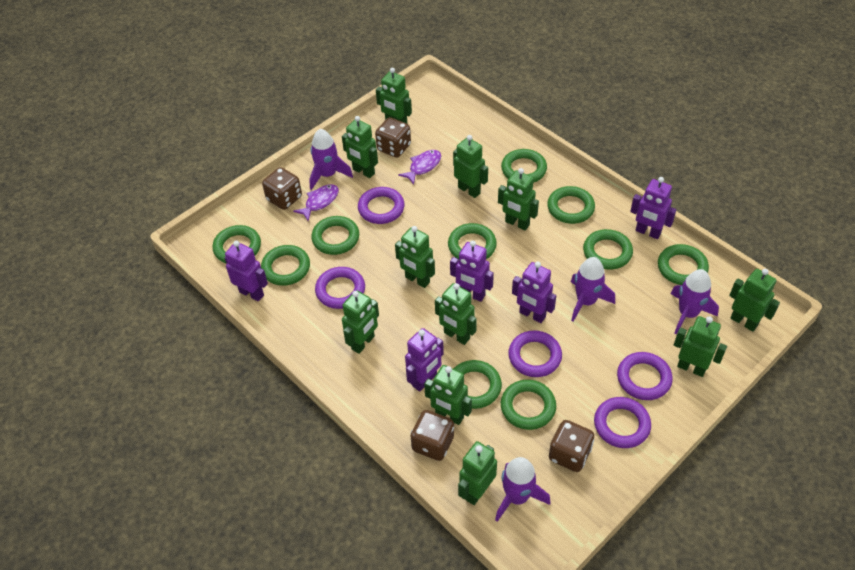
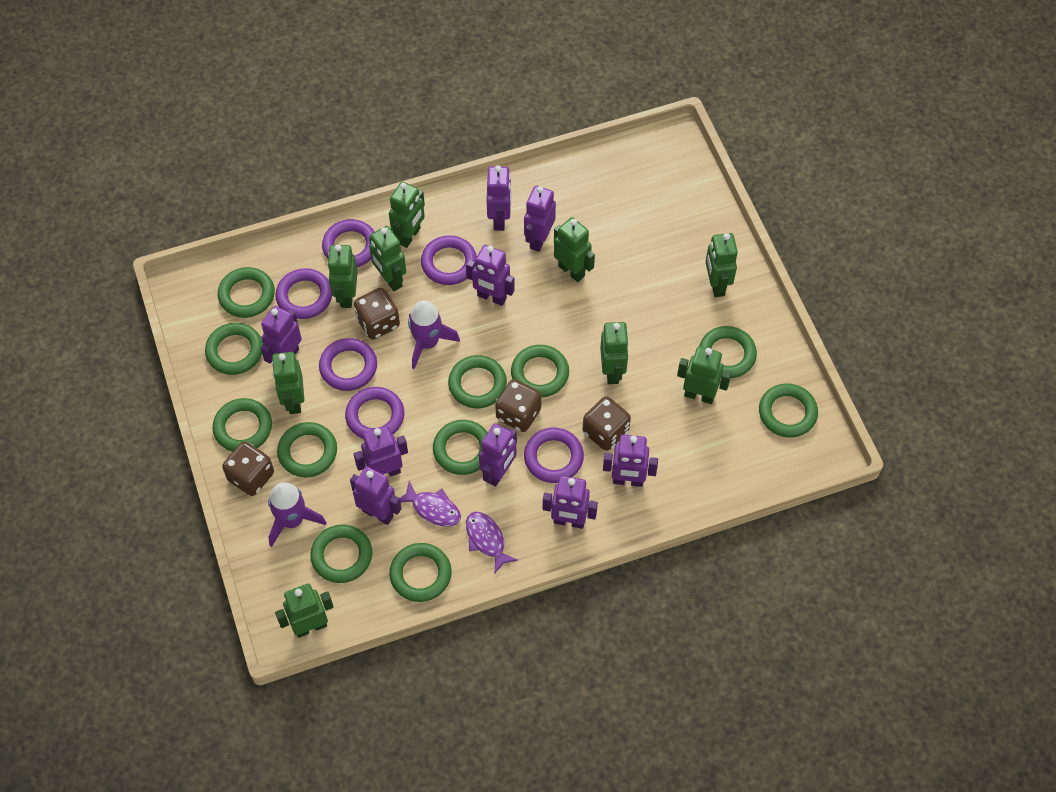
green ring: [212,225,261,263] [261,245,310,286] [311,216,359,255] [448,223,497,259] [454,360,502,409] [501,149,547,183] [501,380,556,430] [547,186,595,224] [583,229,633,270] [658,244,709,285] = 10 -> [205,323,263,375] [212,398,272,452] [218,267,275,318] [277,422,337,477] [310,524,372,583] [389,543,452,602] [433,420,488,475] [448,355,507,408] [511,345,569,397] [699,326,757,378] [759,383,818,438] = 11
green robot: [342,116,378,178] [342,290,379,354] [376,68,412,124] [395,226,435,288] [424,365,472,425] [435,283,477,345] [453,135,488,198] [458,441,497,505] [498,168,539,231] [674,316,727,377] [729,269,780,332] = 11 -> [272,352,304,414] [275,583,334,638] [327,245,358,308] [369,226,406,291] [389,182,425,248] [554,217,595,282] [600,322,629,384] [677,346,731,404] [706,233,738,297] = 9
purple ring: [315,267,365,309] [358,187,404,224] [508,330,562,377] [594,397,651,448] [617,352,673,400] = 5 -> [275,268,332,319] [319,338,377,391] [322,219,375,267] [345,387,404,439] [421,235,477,285] [524,428,584,483] = 6
purple robot: [225,241,268,302] [405,328,444,392] [450,241,494,302] [512,262,556,323] [630,177,676,239] = 5 -> [261,306,302,363] [350,466,402,525] [354,425,408,476] [466,245,515,306] [479,424,517,487] [487,165,512,231] [524,186,556,252] [542,476,598,529] [603,435,658,487] = 9
purple rocket: [309,129,353,190] [495,457,551,522] [571,257,615,322] [670,269,719,335] = 4 -> [268,482,327,547] [408,300,460,369] = 2

